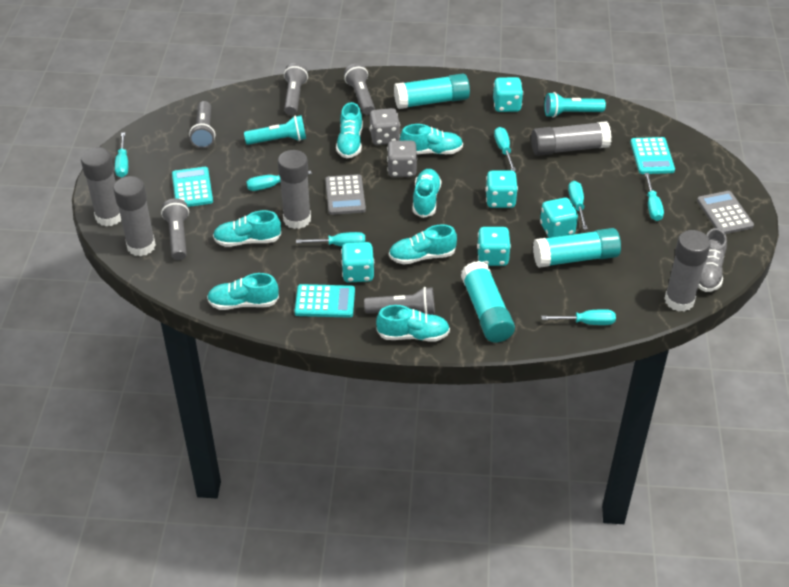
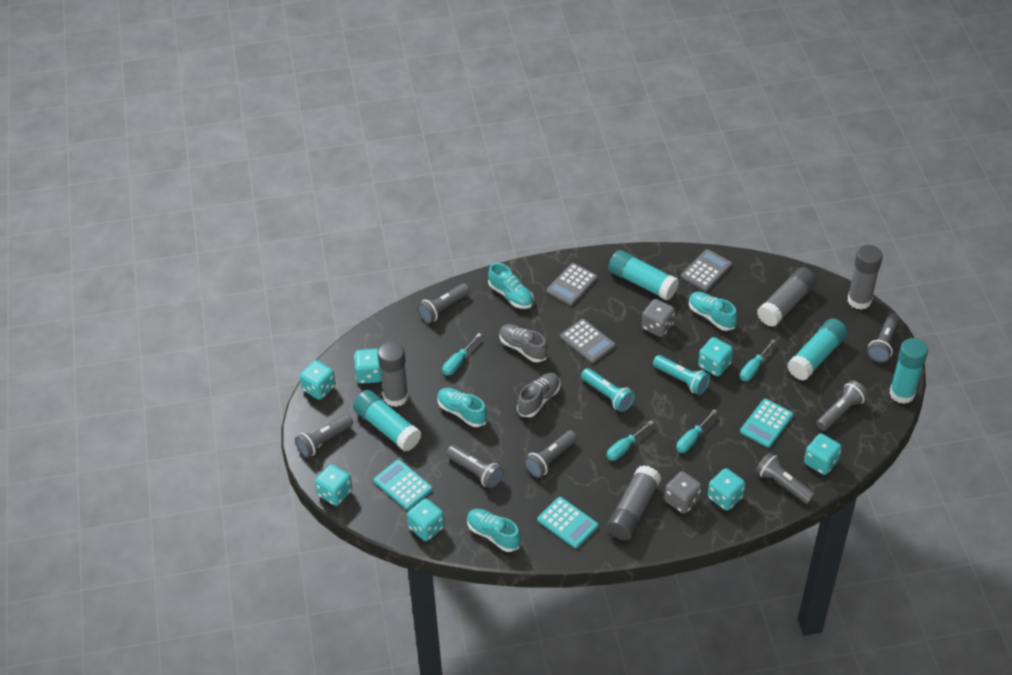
grey calculator: [325,174,366,215] [697,191,754,234] = 2 -> [546,263,598,306] [560,319,615,363] [681,249,732,291] = 3
grey flashlight: [161,198,189,260] [189,101,215,148] [284,63,308,115] [344,63,375,115] [364,287,435,315] = 5 -> [295,414,353,458] [417,284,470,323] [446,445,503,489] [524,430,577,478] [756,452,815,504] [816,380,868,431] [867,314,900,363] = 7
grey glue stick: [81,147,121,226] [113,176,156,256] [278,150,311,229] [531,121,612,156] [664,230,711,312] = 5 -> [378,342,409,407] [607,465,661,540] [757,267,817,327] [847,245,883,310] = 4
grey shoe: [698,228,727,292] = 1 -> [500,324,548,362] [517,373,560,417] = 2
turquoise dice: [341,242,374,283] [477,227,511,266] [485,170,518,208] [493,77,523,112] [540,198,578,238] = 5 -> [300,360,336,400] [315,464,352,506] [354,349,382,384] [407,498,445,541] [698,337,733,376] [708,468,745,511] [804,433,842,475] = 7
turquoise glue stick: [394,73,470,109] [461,261,515,342] [533,228,621,268] = 3 -> [353,390,422,451] [608,250,679,300] [787,318,848,380] [889,338,928,404] = 4
turquoise screwdriver: [115,133,128,177] [246,171,312,191] [296,232,365,247] [494,127,516,171] [541,309,616,325] [568,181,588,230] [645,173,664,221] = 7 -> [442,333,482,375] [607,420,654,460] [676,409,717,453] [740,339,776,381] = 4
turquoise shoe: [207,273,279,310] [213,210,281,247] [336,102,363,159] [376,305,450,342] [389,224,457,264] [400,124,463,155] [412,169,441,218] = 7 -> [438,388,488,427] [467,509,521,552] [488,263,534,309] [689,292,737,331] = 4

